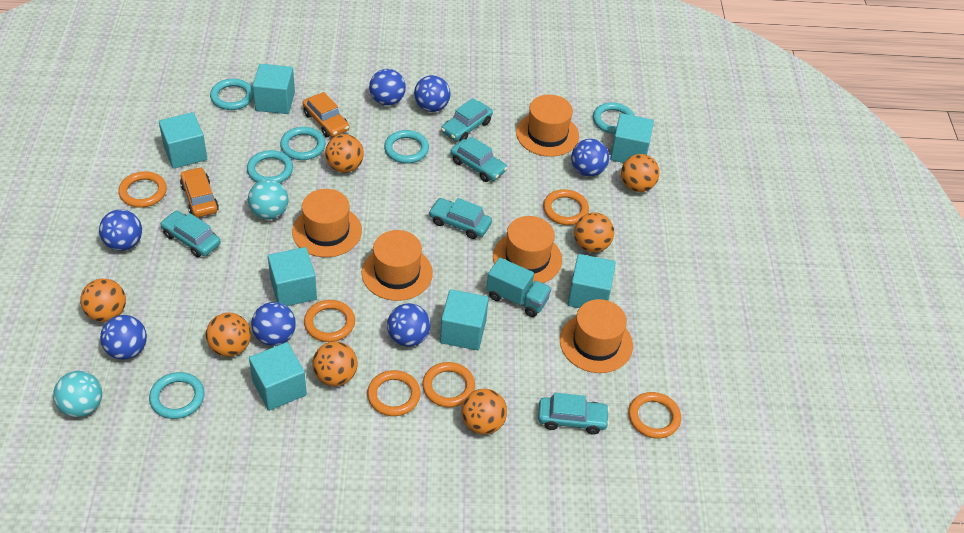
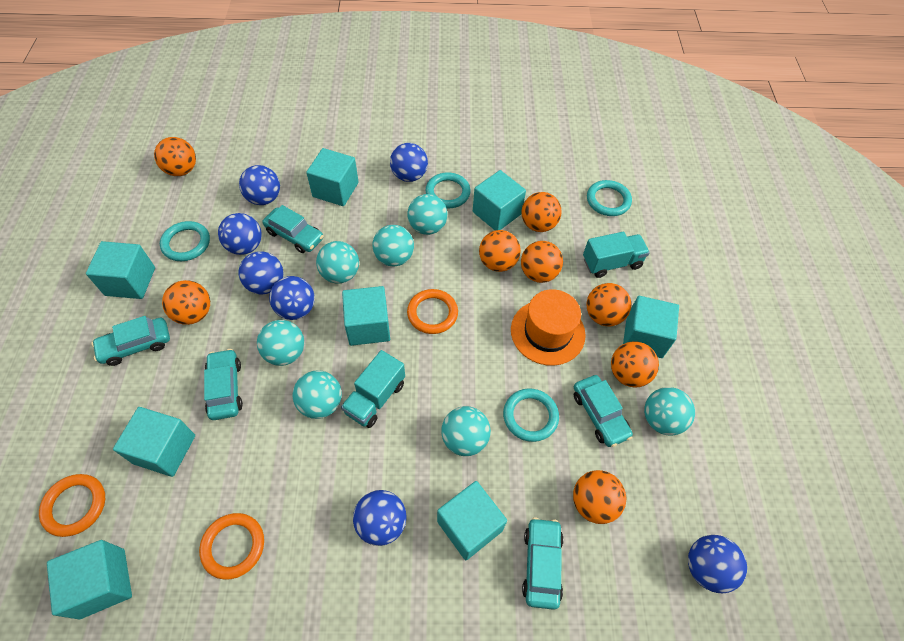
orange ball: [80,278,126,322] [206,313,251,357] [312,341,357,386] [325,134,364,173] [462,389,507,435] [574,212,614,253] [621,154,660,192] = 7 -> [154,137,196,176] [162,280,210,325] [479,230,521,272] [521,192,562,232] [521,241,563,283] [573,470,626,524] [586,283,631,327] [611,341,659,388] = 8
orange car: [180,167,219,218] [303,92,349,137] = 2 -> none = 0
orange hat: [292,189,362,257] [361,230,433,301] [493,216,562,283] [516,95,579,157] [560,299,633,373] = 5 -> [511,289,586,366] = 1
orange ring: [118,171,167,208] [304,300,355,342] [367,370,421,416] [422,362,475,408] [543,189,589,225] [628,392,681,439] = 6 -> [39,474,105,537] [199,513,264,580] [407,289,458,334] = 3
turquoise ball: [53,371,102,417] [248,179,289,220] = 2 -> [257,320,304,366] [292,370,342,419] [316,241,359,283] [372,225,414,266] [407,194,447,235] [441,406,491,456] [644,387,695,436] = 7
turquoise cube: [159,112,207,169] [249,342,307,411] [252,64,295,114] [268,247,317,306] [440,289,489,350] [568,254,616,308] [610,113,654,163] = 7 -> [47,540,132,620] [86,241,155,299] [113,407,195,477] [306,148,359,206] [342,286,390,346] [437,481,507,560] [473,170,526,230] [623,296,679,358] = 8
turquoise ring: [149,372,205,419] [210,79,254,110] [247,150,293,183] [280,127,325,160] [384,130,429,164] [593,102,635,134] = 6 -> [160,221,210,261] [426,172,471,208] [503,388,559,442] [587,180,632,216] = 4
turquoise truck: [486,258,552,317] = 1 -> [341,350,405,428] [583,232,650,278] = 2

